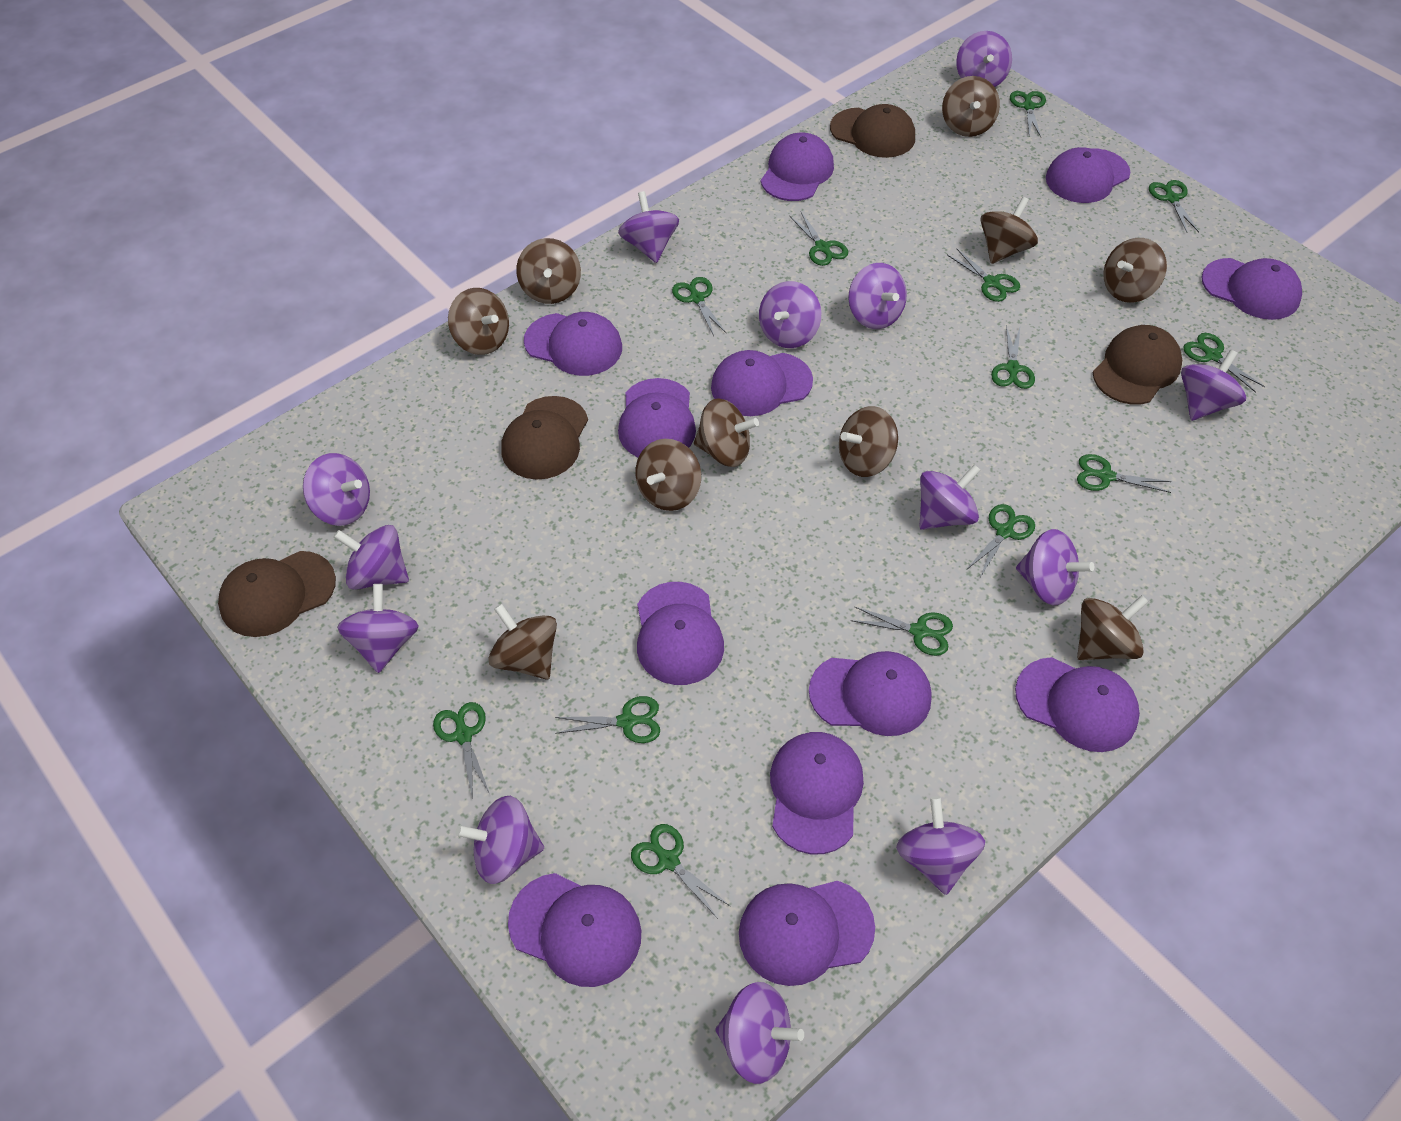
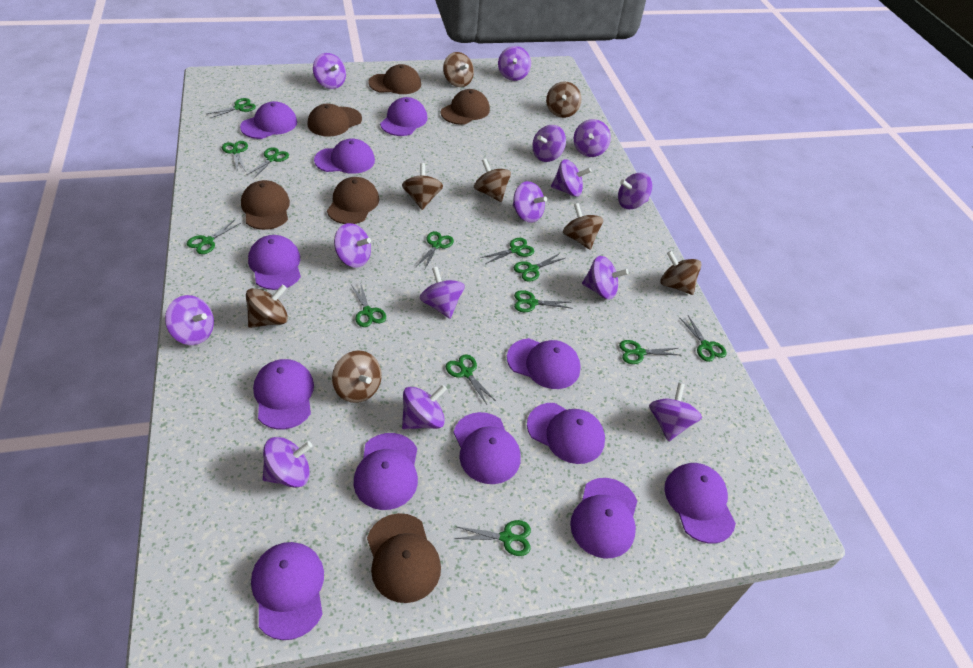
brown cap: [218,551,336,637] [501,396,588,480] [830,104,915,158] [1093,325,1182,405] = 4 -> [241,180,290,230] [308,103,362,137] [327,177,379,224] [367,513,441,603] [368,64,421,94] [441,89,490,125] = 6
brown spinning top: [448,288,509,355] [489,604,557,679] [516,238,581,304] [636,439,701,511] [694,398,759,467] [839,406,898,477] [942,76,1000,137] [981,197,1038,264] [1077,595,1149,660] [1103,238,1167,303] = 10 -> [246,285,288,328] [332,350,382,403] [402,163,443,210] [443,52,474,87] [474,159,511,202] [546,82,581,118] [563,203,603,250] [661,251,701,295] = 8
purple spinning top: [303,453,370,526] [334,525,409,590] [337,584,419,673] [456,796,544,884] [618,191,679,263] [716,982,804,1084] [759,281,821,348] [848,263,907,329] [896,796,985,895] [919,465,981,530] [956,31,1012,87] [1016,529,1094,605] [1181,349,1246,421] = 13 -> [165,295,214,345] [262,437,312,488] [313,53,346,89] [334,223,371,268] [402,385,447,429] [419,267,465,319] [498,46,531,81] [513,181,547,223] [532,125,566,162] [551,159,591,197] [574,119,611,157] [582,256,629,299] [618,173,652,209] [649,383,702,442] = 14

